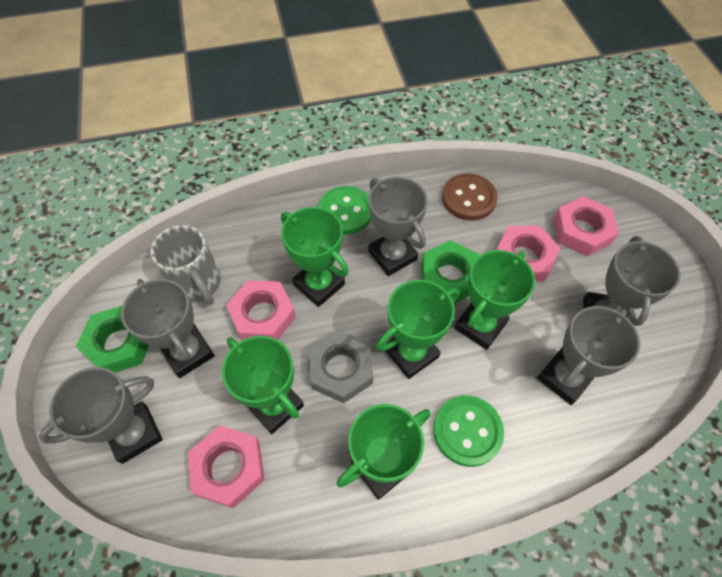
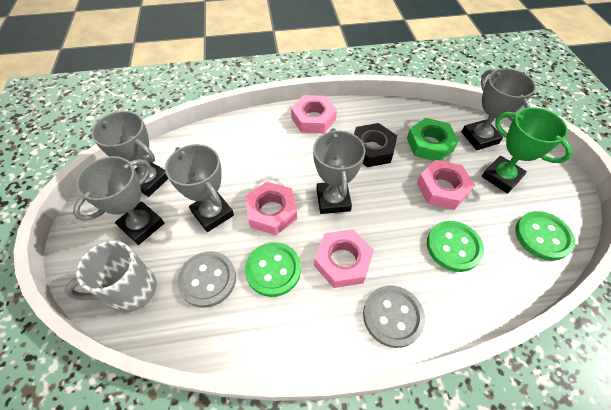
black nut: none = 0 -> [354,123,397,167] = 1
brown button: [442,173,498,221] = 1 -> none = 0
green button: [318,186,371,234] [433,395,504,467] = 2 -> [245,242,301,297] [427,221,484,272] [515,211,575,261] = 3
green nut: [76,306,149,373] [422,240,479,304] = 2 -> [407,118,459,161] = 1
green trophy: [222,336,304,434] [281,207,349,307] [337,404,430,500] [376,280,459,379] [454,250,535,350] = 5 -> [482,107,572,194] = 1
grey button: none = 0 -> [177,251,236,308] [363,286,425,348] = 2
grey nut: [309,330,373,403] = 1 -> none = 0

